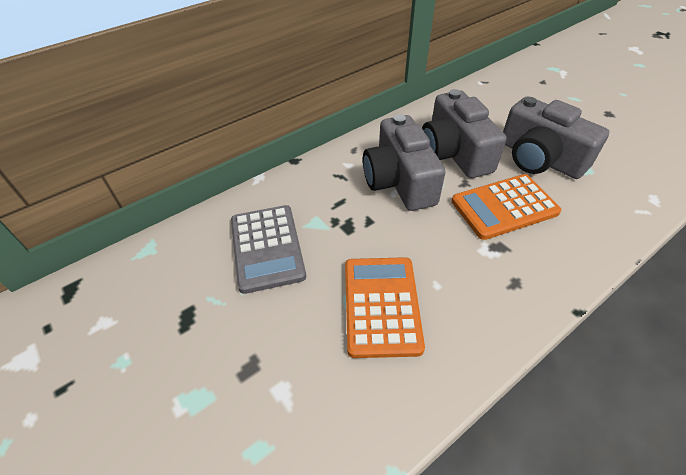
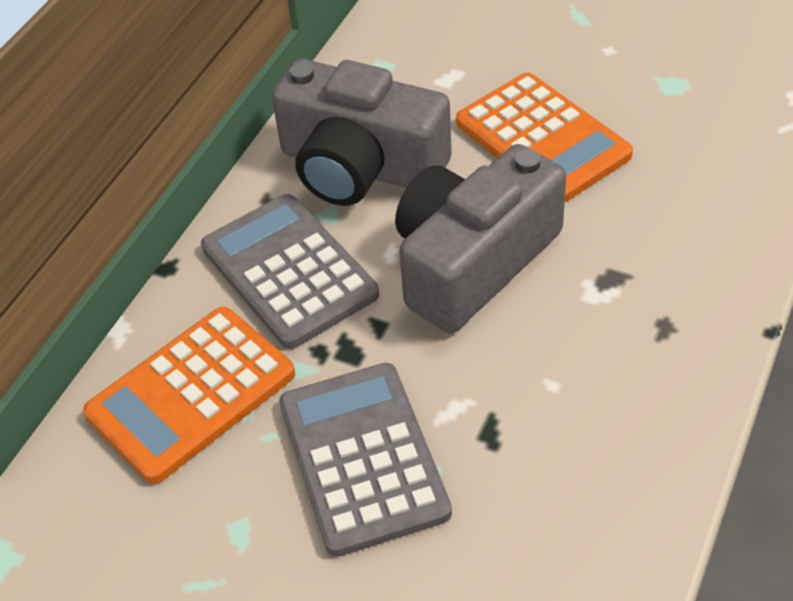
grey calculator: [231,205,306,294] = 1 -> [201,194,379,349] [279,363,452,557] = 2
grey camera: [363,114,445,211] [422,89,506,178] [503,96,610,179] = 3 -> [272,59,452,206] [395,144,566,333] = 2

